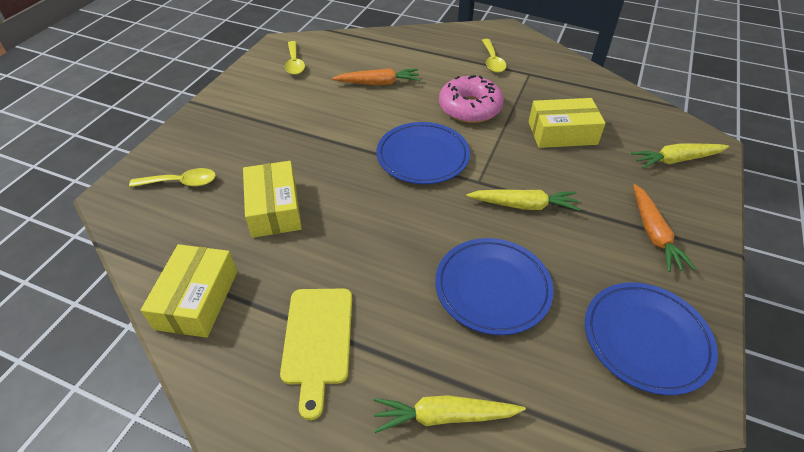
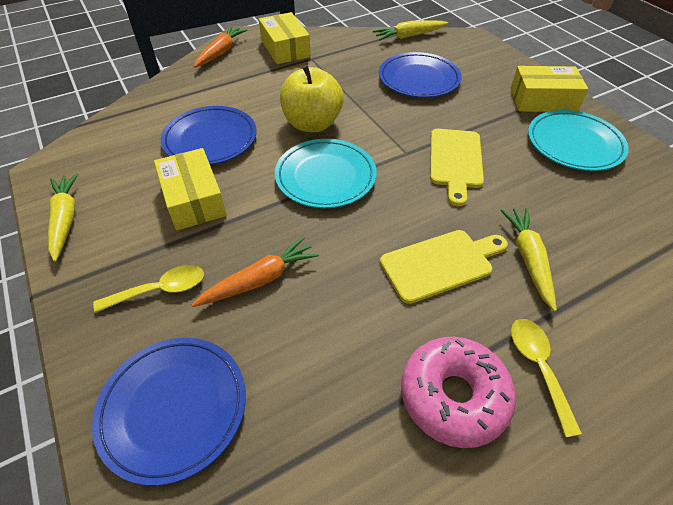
turquoise plate: none = 0 -> [275,139,377,208] [528,110,629,171] = 2
yellow apple: none = 0 -> [280,65,344,132] = 1
yellow cutting board: [280,288,352,420] = 1 -> [380,230,508,304] [430,129,484,206] = 2
yellow spoon: [129,168,216,187] [285,41,305,75] [482,39,507,73] = 3 -> [93,265,204,313] [511,319,582,437] = 2

